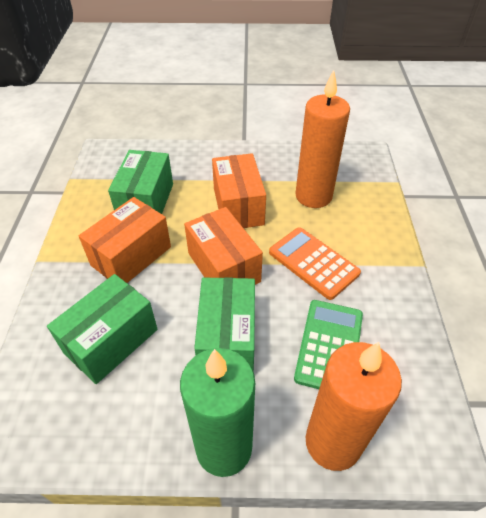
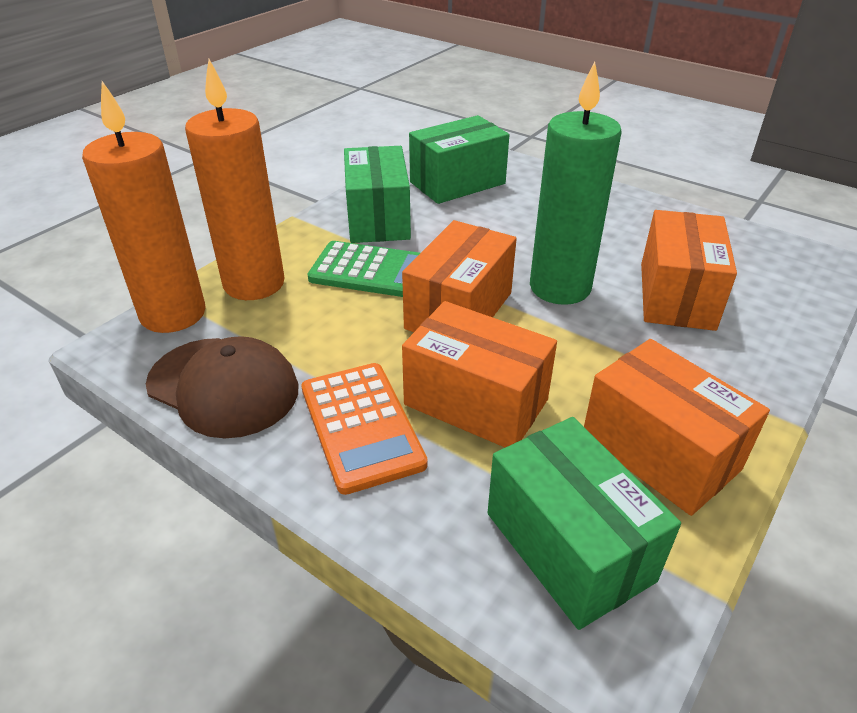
brown cap: none = 0 -> [146,336,299,438] = 1
orange box: [79,197,171,283] [184,207,263,285] [212,153,266,228] = 3 -> [402,220,517,332] [402,301,557,447] [584,339,770,516] [641,210,737,331] = 4

